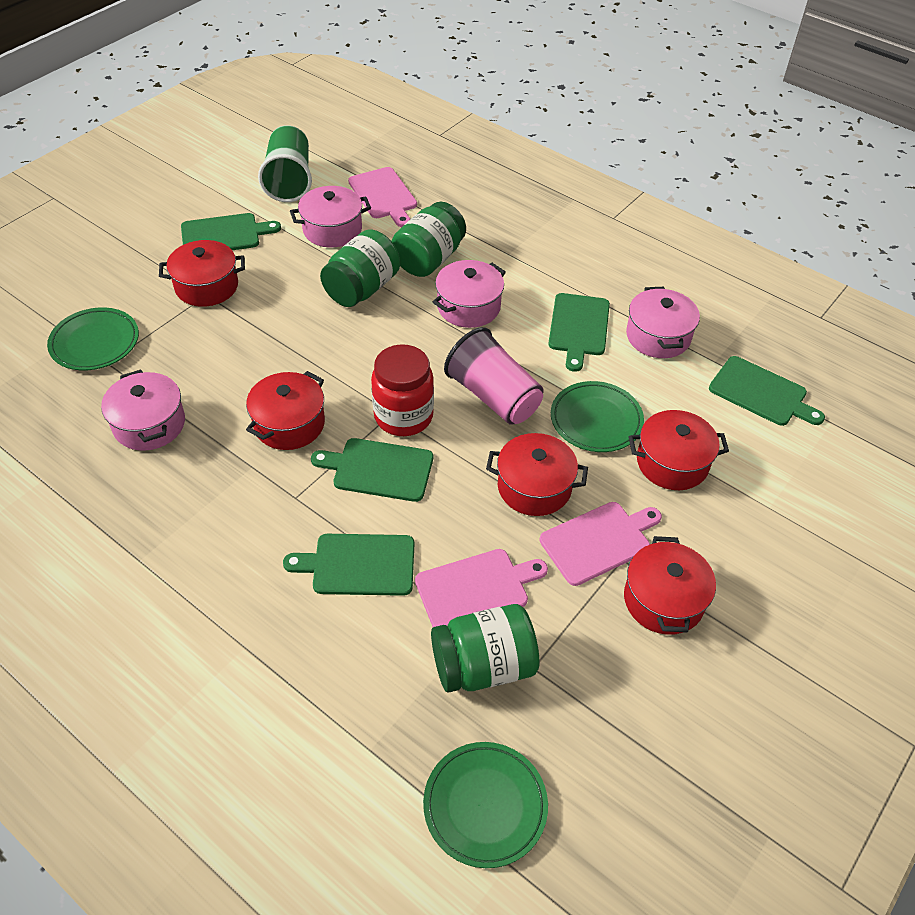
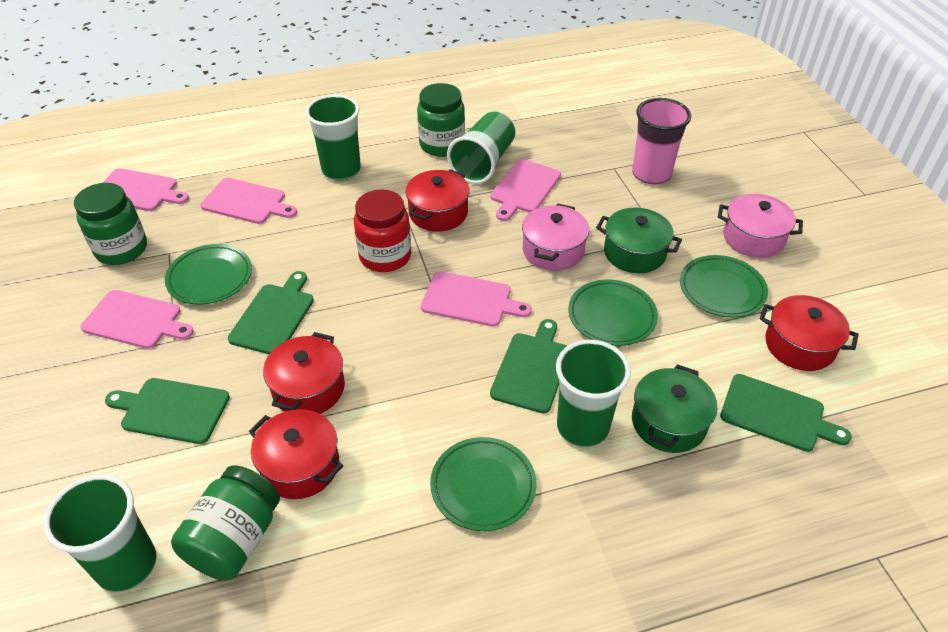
green cup: [258,125,312,202] = 1 -> [43,474,157,592] [305,94,361,181] [447,111,516,184] [556,340,631,447] = 4
green cutting board: [181,213,281,250] [283,534,414,596] [311,438,433,502] [548,293,610,372] [709,356,825,426] = 5 -> [105,378,230,444] [228,271,314,354] [490,319,567,413] [720,374,852,452] = 4
green plate: [47,307,139,370] [423,742,548,868] [551,381,644,452] = 3 -> [165,244,252,305] [430,437,536,531] [568,280,658,346] [680,255,768,318] = 4
green pot: none = 0 -> [596,208,682,273] [632,364,717,453] = 2
pink cutting board: [348,167,417,227] [415,549,548,627] [540,502,662,586] = 3 -> [80,290,194,349] [103,168,189,211] [200,178,297,224] [421,271,532,327] [491,159,561,221] = 5
pink pot: [101,369,185,451] [290,186,371,247] [433,260,506,328] [626,287,700,358] = 4 -> [522,203,589,271] [718,194,803,258] = 2
red pot: [159,240,245,307] [246,371,325,450] [486,433,588,516] [624,536,716,635] [629,410,729,490] = 5 -> [249,409,343,499] [263,332,345,414] [405,169,470,232] [760,295,859,371] = 4

